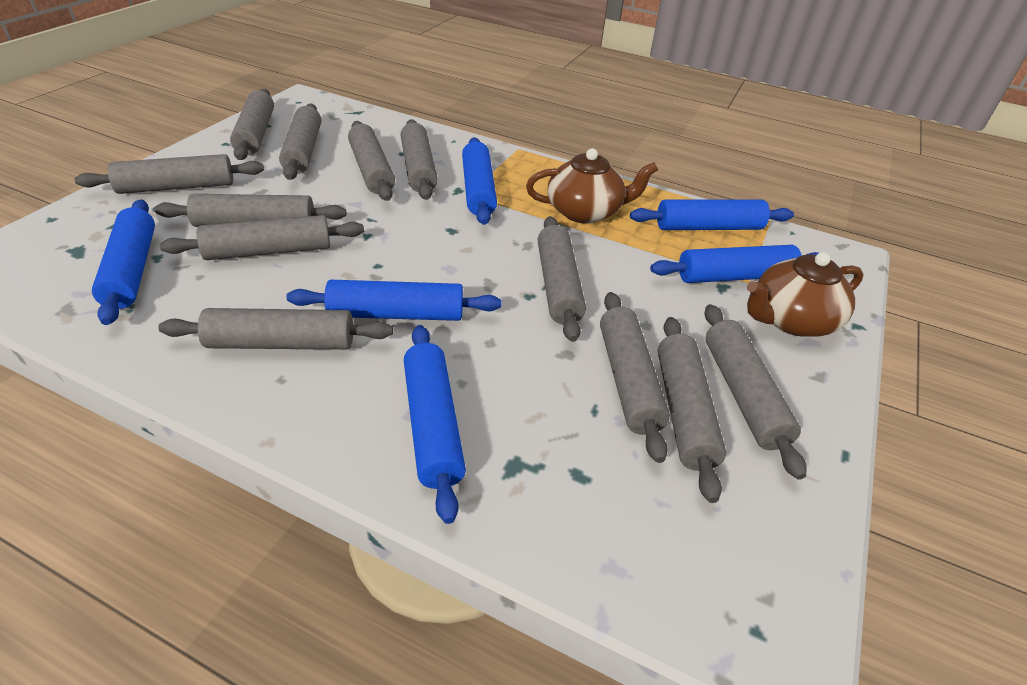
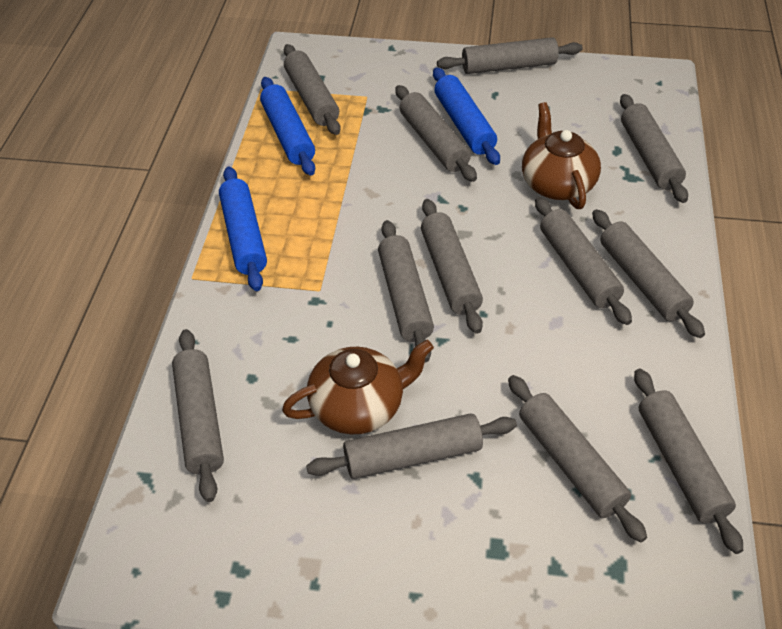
blue rolling pin: [92,200,155,325] [287,280,501,321] [404,325,466,524] [462,137,497,225] [630,200,794,230] [650,245,818,283] = 6 -> [219,167,267,291] [260,77,315,176] [433,67,500,165] = 3

